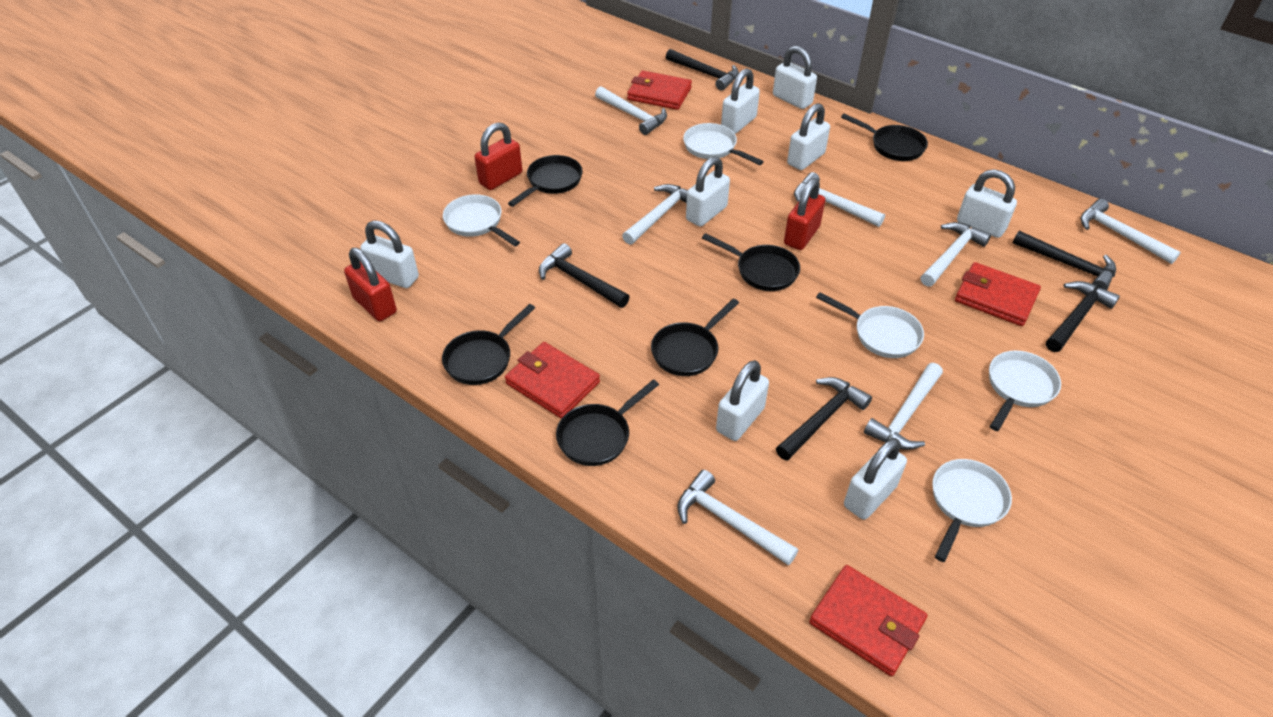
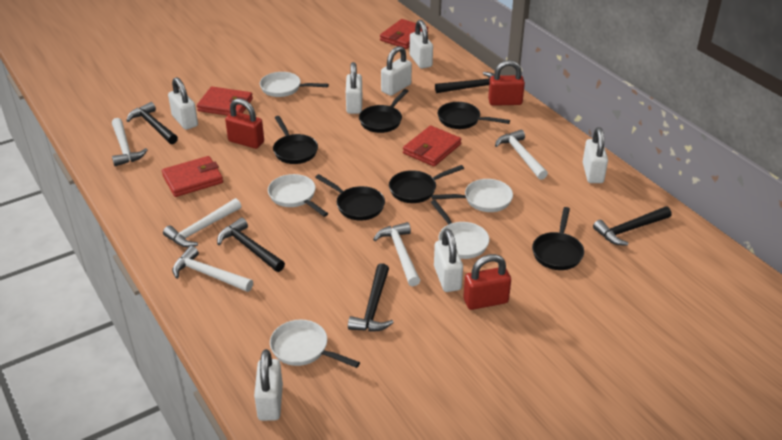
white hammer: [595,86,667,135] [622,184,688,245] [677,470,798,566] [794,172,885,227] [864,363,943,450] [921,222,991,287] [1080,199,1181,264] = 7 -> [112,118,148,166] [163,198,241,247] [172,246,253,292] [373,222,421,286] [495,130,548,180] = 5
white padlock: [360,221,419,288] [686,157,730,227] [716,360,769,441] [721,68,760,134] [773,46,817,109] [787,103,830,170] [844,438,907,520] [957,169,1017,238] = 8 -> [168,77,198,130] [254,349,283,421] [346,62,362,114] [381,46,412,96] [410,20,433,69] [434,229,463,292] [583,127,608,183] = 7

